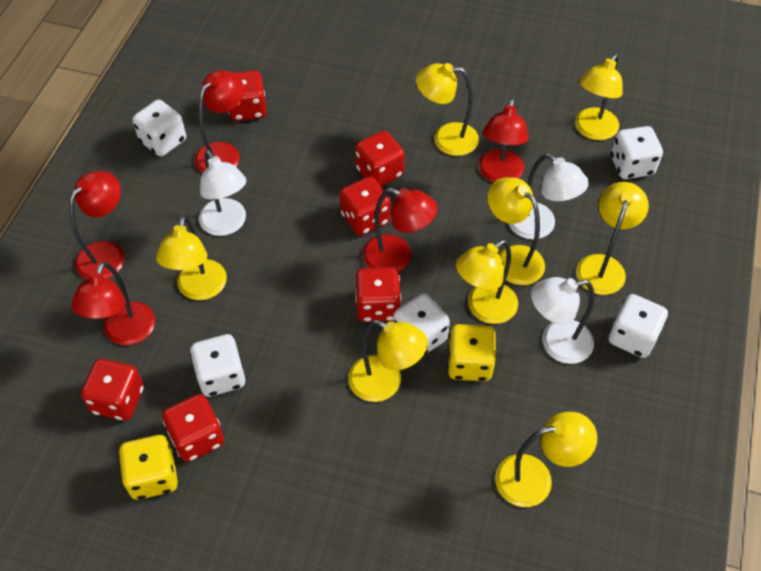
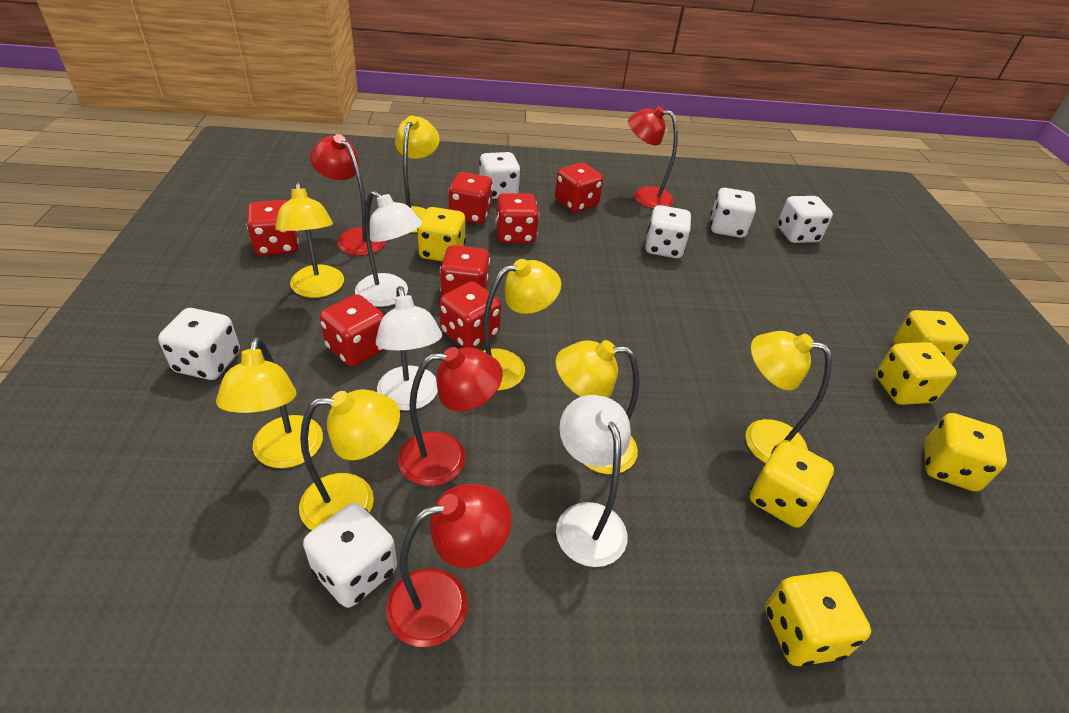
red dice: [81,359,144,421] [162,394,224,462] [228,70,267,121] [340,177,391,236] [355,131,405,186] [355,267,401,322] = 6 -> [246,200,299,256] [319,294,385,367] [440,245,490,296] [440,281,501,348] [448,172,493,224] [495,193,539,243] [555,162,603,213] = 7
red lamp: [69,171,124,279] [71,262,155,345] [195,70,244,173] [363,188,438,272] [479,97,529,182] = 5 -> [310,134,386,256] [386,484,512,647] [398,347,503,486] [628,106,678,209] = 4
white dice: [132,100,186,157] [190,334,245,397] [393,293,450,356] [608,294,668,358] [611,126,663,179] = 5 -> [158,308,240,380] [303,503,397,608] [479,152,521,199] [645,205,692,258] [710,188,756,238] [777,196,833,243] = 6
yellow dice: [119,435,178,500] [447,324,496,381] = 2 -> [417,207,466,262] [750,440,834,528] [765,571,871,666] [876,342,957,405] [893,310,969,364] [924,413,1007,492] = 6
yellow lamp: [156,215,227,300] [348,320,428,402] [416,63,479,156] [456,240,518,324] [487,177,545,285] [495,412,597,507] [575,54,622,140] [576,182,649,295] = 8 -> [216,337,323,468] [275,181,344,298] [299,389,400,530] [395,115,440,233] [483,259,561,390] [555,340,640,474] [745,331,832,463] = 7

